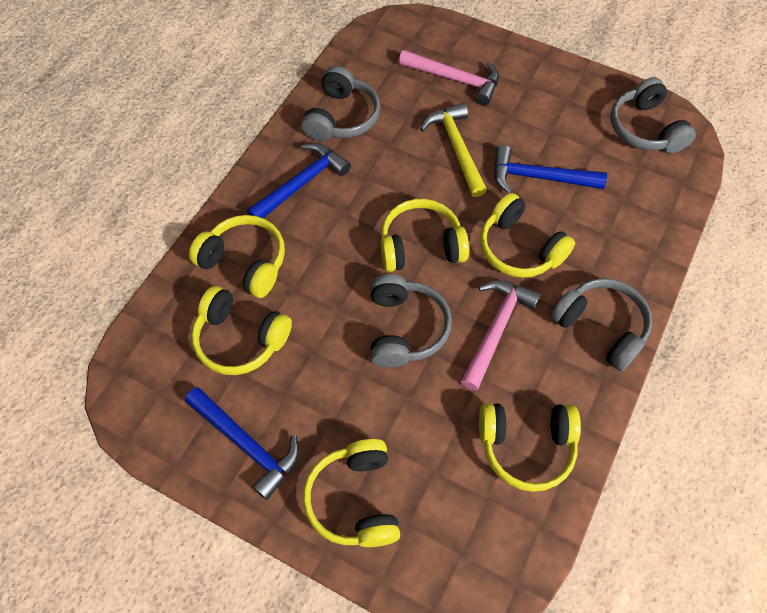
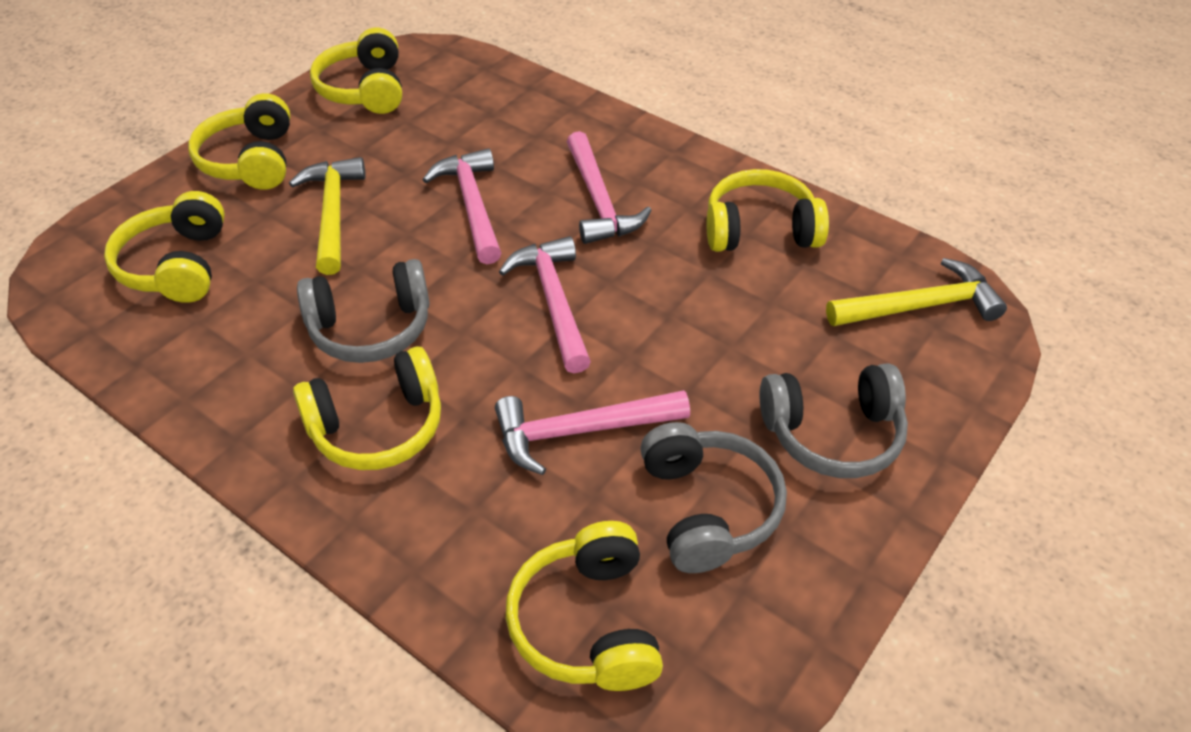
blue hammer: [185,387,299,500] [247,143,351,218] [494,145,607,193] = 3 -> none = 0
grey headphones: [301,66,380,141] [371,274,452,368] [551,278,652,371] [610,77,696,153] = 4 -> [297,259,430,363] [640,422,787,573] [759,363,908,478] = 3
pink hammer: [398,50,499,105] [460,280,541,391] = 2 -> [422,148,501,264] [495,390,690,475] [499,236,591,373] [567,131,652,244] = 4
yellow hammer: [420,103,487,197] = 1 -> [289,157,366,275] [826,258,1007,326] = 2

